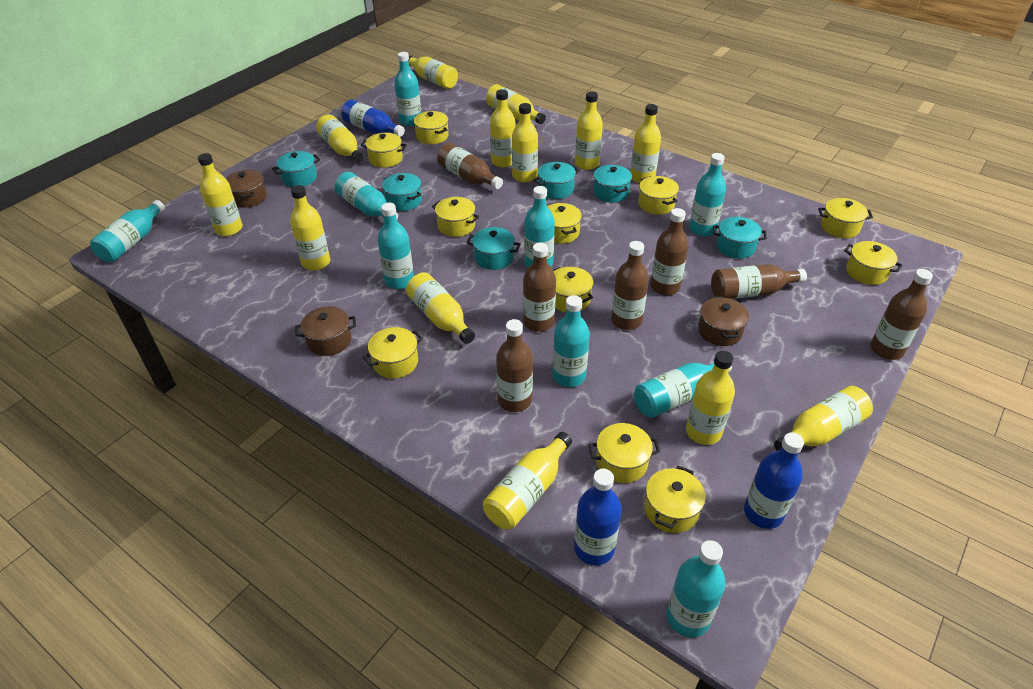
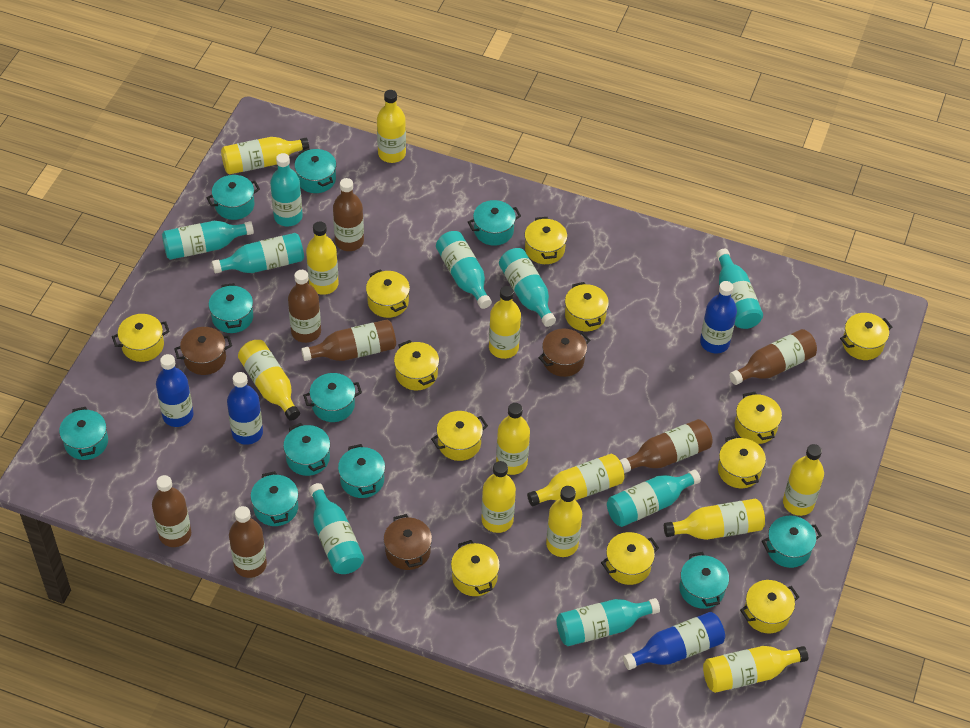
blue bottle: [341,99,405,137] [574,469,622,565] [744,432,804,529] = 3 -> [156,354,193,427] [227,372,263,445] [623,612,725,670] [700,281,737,354] = 4
turquoise pot: [272,151,320,187] [382,173,422,211] [466,227,521,270] [533,162,580,199] [593,165,632,202] [713,217,767,258] = 6 -> [59,407,108,460] [206,175,260,220] [209,283,253,333] [250,471,298,526] [283,423,330,476] [294,148,336,193] [303,373,362,422] [338,444,385,498] [468,200,521,246] [679,552,729,609] [762,516,822,568] = 11
yellow bottle: [198,153,243,236] [290,185,330,271] [316,114,364,162] [406,272,475,344] [408,55,458,89] [483,432,572,529] [486,84,546,124] [490,89,515,168] [512,103,538,182] [575,91,603,170] [630,104,661,183] [686,351,735,445] [774,386,873,451] = 13 -> [221,137,309,174] [238,340,300,421] [306,221,338,295] [377,90,406,163] [481,461,516,533] [489,286,521,359] [496,403,530,475] [527,454,625,506] [546,486,582,557] [664,498,765,540] [703,646,808,693] [783,444,824,516] = 12
yellow pot: [361,133,407,168] [363,327,423,378] [413,111,449,144] [432,197,479,237] [547,203,582,244] [553,267,593,312] [589,423,660,483] [638,176,679,215] [644,466,706,533] [818,198,873,238] [844,241,903,285] = 11 -> [112,314,170,362] [366,269,410,318] [394,340,439,390] [431,411,488,461] [451,540,500,596] [525,217,567,264] [565,282,609,331] [601,532,659,585] [718,435,766,488] [735,392,782,444] [740,580,799,633] [840,313,892,360] = 12

